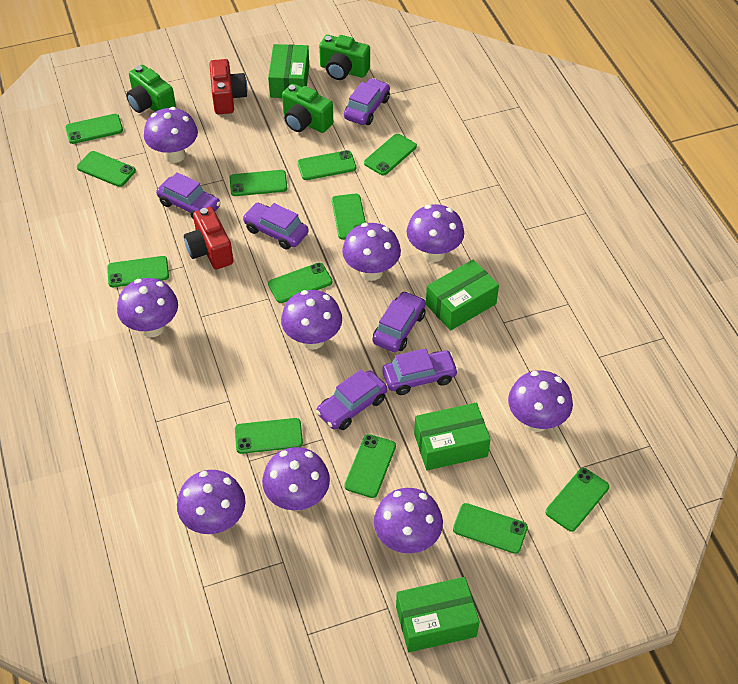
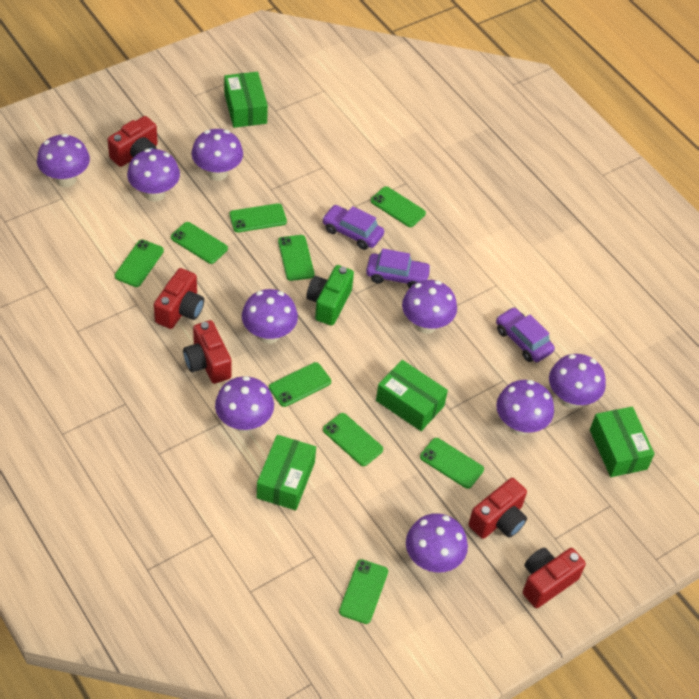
green camera: [126,65,176,113] [282,83,333,133] [319,35,370,80] = 3 -> [306,265,354,326] = 1
green phone: [65,114,123,144] [77,151,136,187] [107,256,169,287] [230,170,287,196] [235,418,303,454] [268,263,332,303] [298,150,356,180] [332,194,366,240] [344,434,396,498] [364,134,417,176] [453,503,528,554] [545,468,609,532] = 12 -> [115,239,164,287] [171,222,228,264] [229,203,287,232] [269,362,331,407] [278,235,314,281] [323,413,383,466] [339,559,388,624] [371,187,426,227] [420,438,484,489] = 9
purple car: [156,172,221,220] [242,203,309,250] [316,369,387,430] [344,78,390,125] [373,291,426,352] [383,348,458,395] = 6 -> [322,205,384,250] [366,249,431,288] [496,307,555,362] = 3
red camera: [184,207,234,269] [209,59,248,114] = 2 -> [108,116,158,167] [154,268,204,329] [183,320,232,384] [469,478,527,539] [523,548,586,608] = 5

